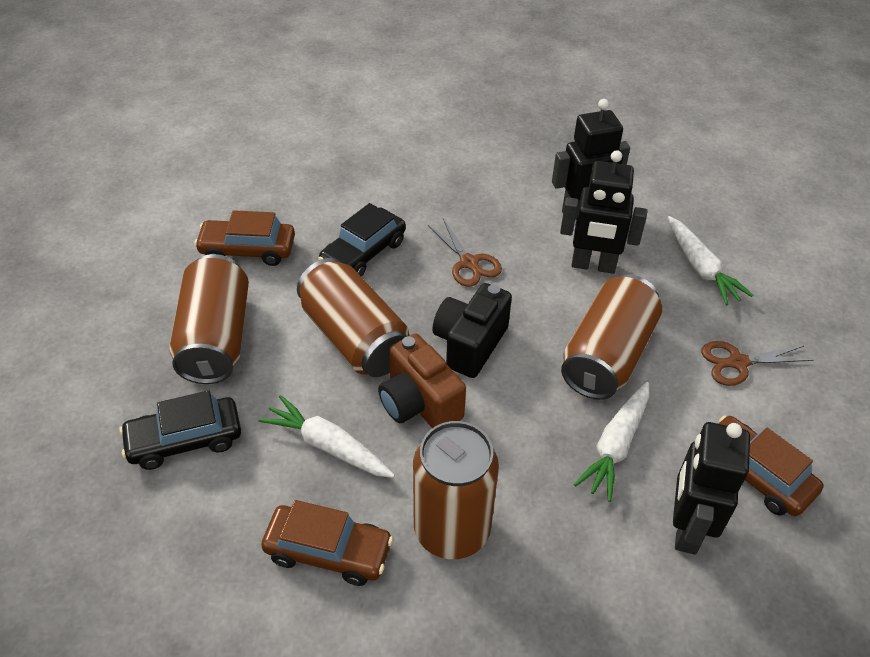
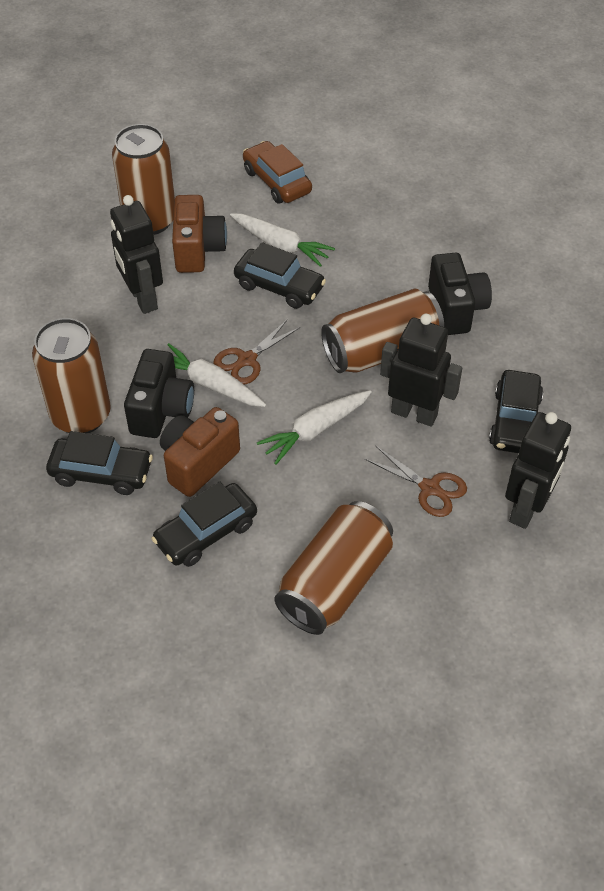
black camera: [432,283,512,378] = 1 -> [124,349,194,438] [428,252,492,335] = 2
black car: [119,390,241,470] [318,203,406,276] = 2 -> [46,431,153,495] [151,481,257,567] [234,242,326,309] [489,370,543,453] = 4
brown camera: [378,334,466,428] = 1 -> [160,407,240,497] [172,195,227,273] = 2
brown car: [194,210,295,266] [261,500,393,586] [719,415,823,516] = 3 -> [243,141,312,204] = 1

